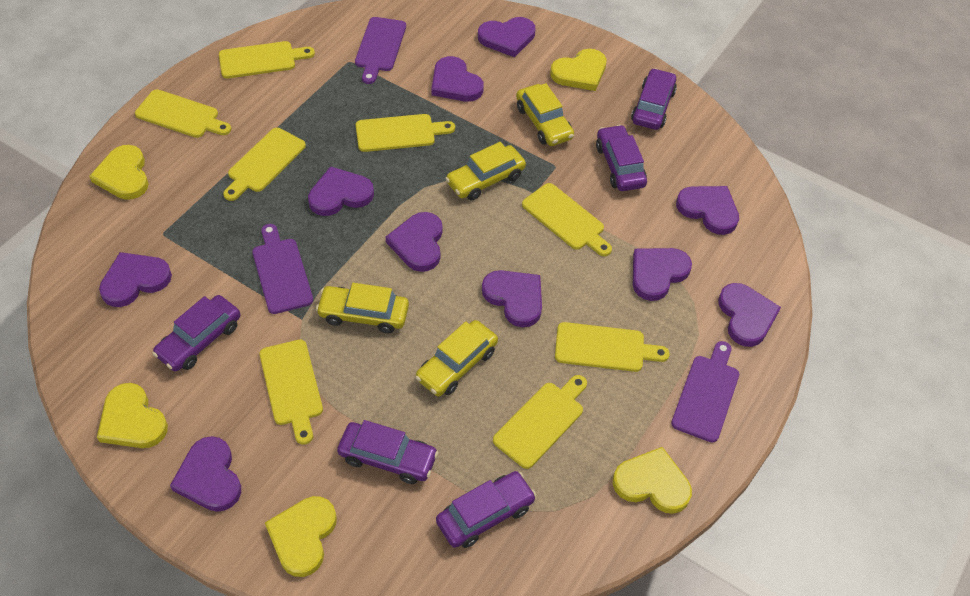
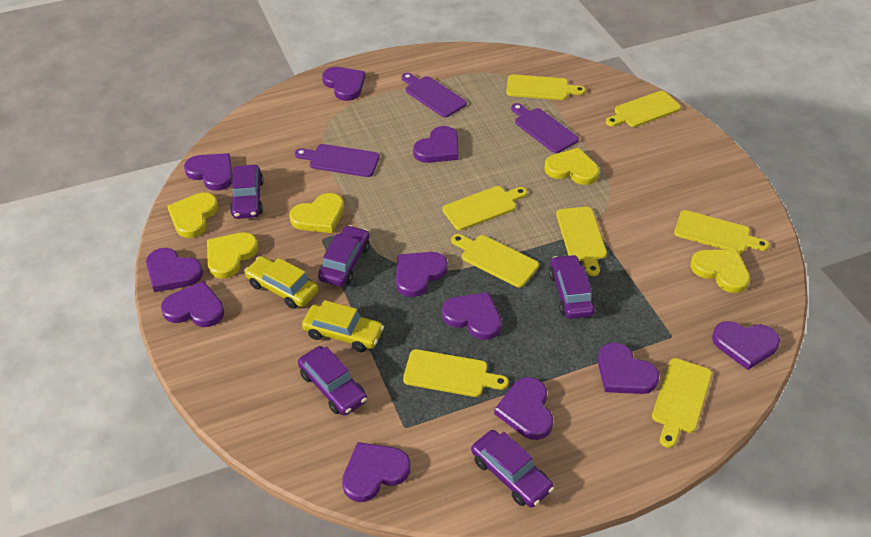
purple heart: [99,252,172,307] [170,436,241,512] [308,166,374,216] [386,212,443,272] [431,56,484,102] [478,17,536,57] [482,270,542,327] [633,248,692,301] [676,186,739,235] [718,283,781,347] = 10 -> [146,248,203,292] [161,281,224,327] [184,153,233,191] [322,67,365,101] [342,442,410,502] [396,252,448,297] [413,126,458,163] [442,292,501,340] [494,377,553,440] [598,342,659,394] [712,321,780,370] = 11
yellow car: [316,283,409,333] [415,320,498,396] [445,142,526,200] [516,83,574,146] = 4 -> [244,256,318,309] [302,300,384,352] = 2

